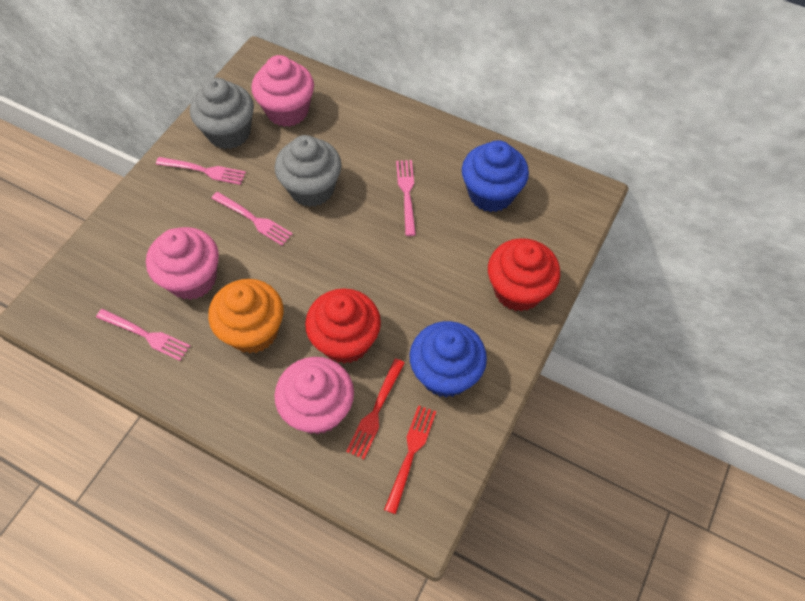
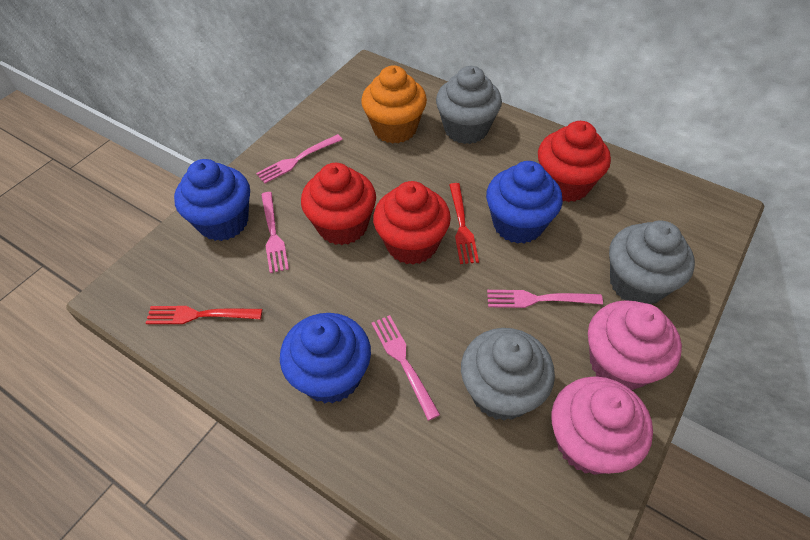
blue cupcake: [410,321,487,398] [462,140,529,212] = 2 -> [174,159,250,241] [280,313,371,404] [486,161,563,244] = 3
grey cupcake: [190,78,254,149] [275,135,342,207] = 2 -> [436,66,502,144] [461,328,555,421] [609,221,695,304] = 3
pink cupcake: [146,227,219,300] [252,55,314,127] [275,357,354,434] = 3 -> [552,376,653,475] [588,300,682,390] = 2
red cupcake: [305,288,381,364] [488,238,560,312] = 2 -> [301,163,376,245] [373,181,451,265] [538,121,611,202] = 3

